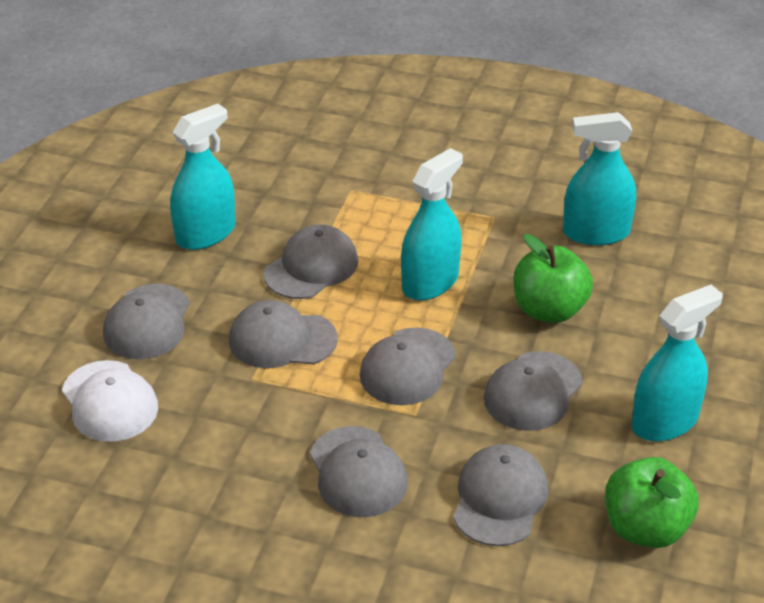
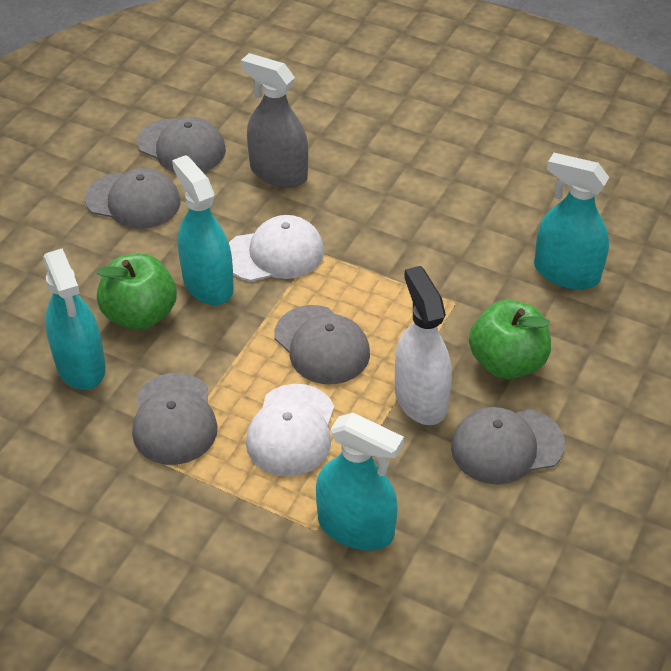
grey cap: [103,284,190,359] [229,300,338,368] [264,224,358,299] [310,426,408,517] [359,327,456,405] [453,444,548,546] [484,351,582,431] = 7 -> [85,168,180,229] [132,373,218,465] [137,117,226,172] [274,305,370,384] [451,407,565,485] = 5
grey spray bottle: none = 0 -> [241,53,308,188] = 1
white cap: [62,360,158,442] = 1 -> [229,215,324,281] [246,384,334,477] = 2
white spray bottle: none = 0 -> [395,266,452,425] = 1

